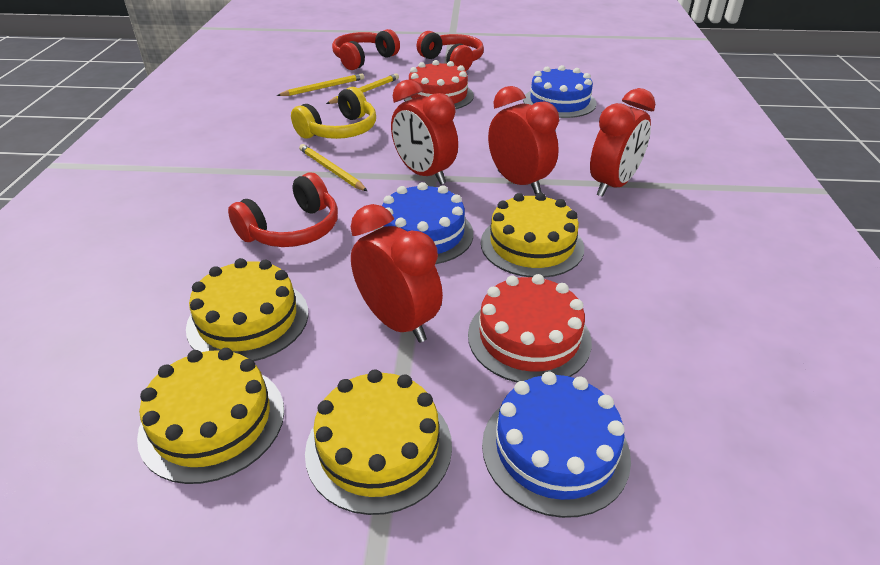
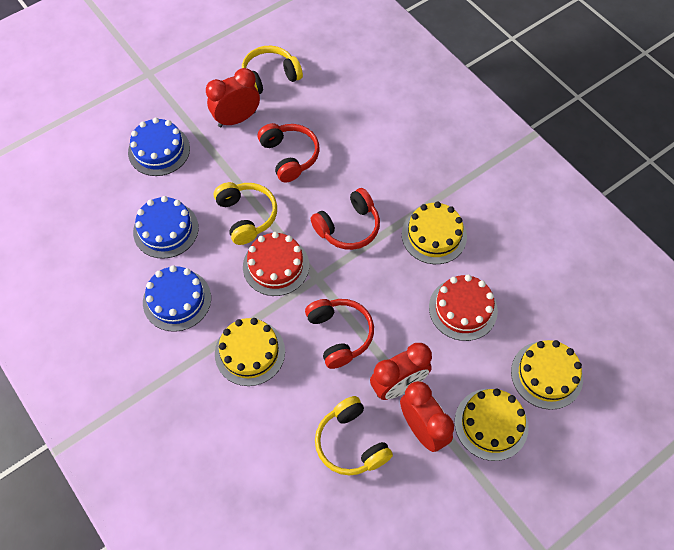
red clock: [351,204,443,343] [391,80,458,185] [488,86,559,195] [590,88,656,197] = 4 -> [206,68,260,127] [370,343,432,400] [400,381,454,452] = 3
yellow headphones: [291,87,376,139] = 1 -> [214,182,277,245] [242,46,303,94] [315,396,393,475] = 3
yellow pencil: [276,73,364,96] [299,144,367,191] [326,73,399,104] = 3 -> none = 0

